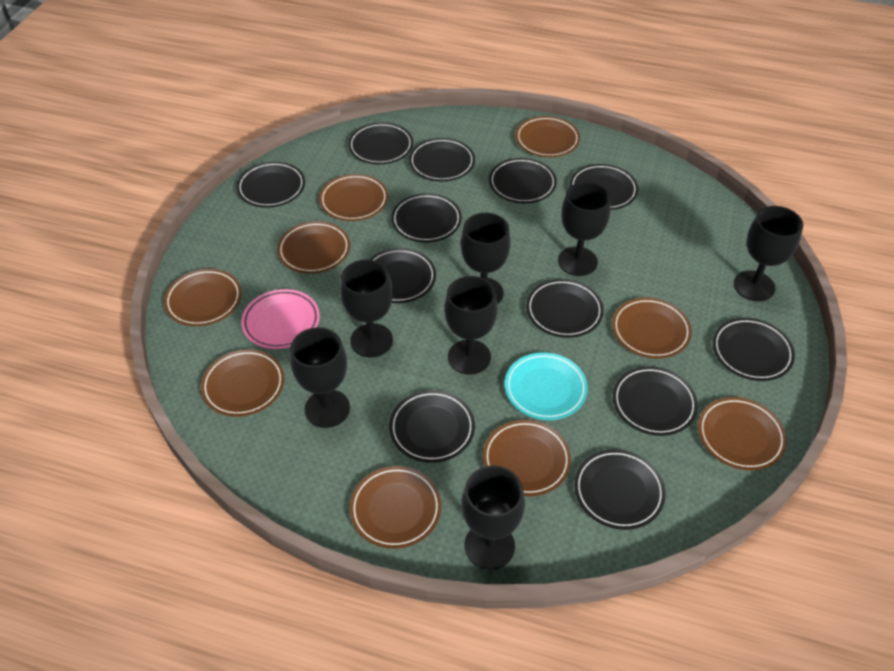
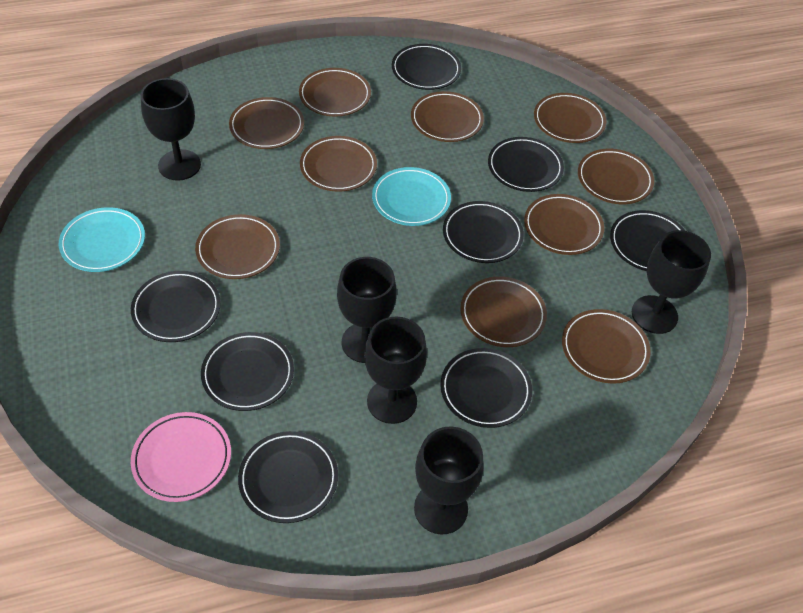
black goblet: [290,327,350,428] [340,259,393,358] [444,276,498,375] [461,213,511,304] [462,465,525,570] [558,182,611,276] [734,206,803,301] = 7 -> [141,78,201,181] [337,257,397,363] [364,316,427,424] [414,426,484,535] [632,230,711,334] = 5
black plate: [237,162,305,208] [348,122,413,164] [369,248,436,303] [389,390,475,463] [391,193,462,242] [409,138,475,181] [489,158,557,203] [526,279,604,338] [570,164,638,210] [574,449,666,530] [613,366,698,436] [713,318,795,381] = 12 -> [131,271,221,342] [201,332,294,411] [238,431,338,523] [392,44,461,90] [440,348,532,428] [443,201,524,263] [488,137,564,192] [610,210,685,271] = 8
brown plate: [164,269,242,326] [201,349,284,417] [277,221,350,274] [319,174,388,221] [350,466,441,549] [483,420,571,496] [515,116,580,157] [612,298,692,359] [698,397,787,470] = 9 -> [195,214,280,279] [229,97,304,149] [299,68,371,117] [300,136,377,192] [411,91,484,142] [460,277,547,347] [524,194,604,255] [534,93,606,143] [562,309,651,384] [578,149,654,204] = 10
turquoise plate: [505,352,588,420] = 1 -> [59,207,145,272] [372,167,451,226] = 2

